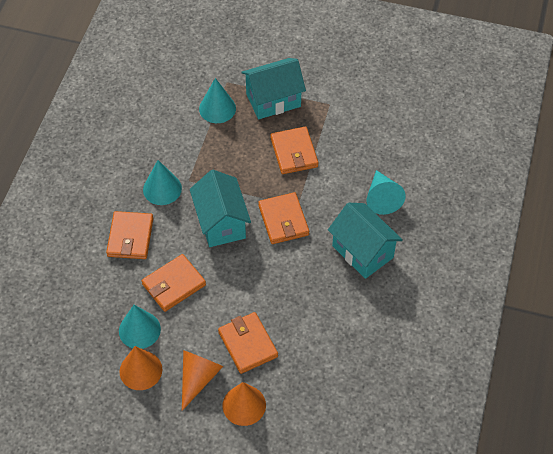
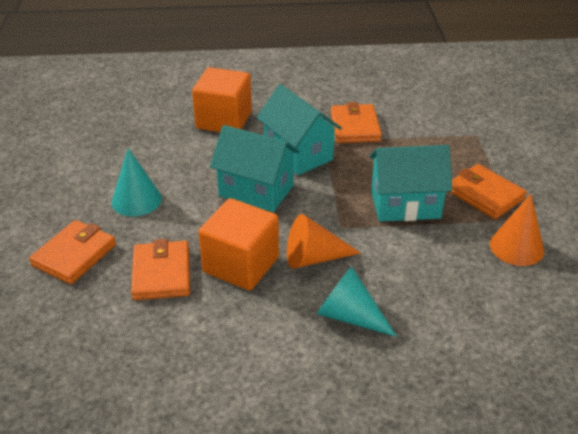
orange cone: [119,346,162,390] [182,350,223,411] [223,382,266,426] = 3 -> [287,214,361,269] [490,194,544,266] = 2
orange cube: none = 0 -> [192,67,252,132] [198,198,279,291] = 2
orange wallet: [106,211,153,259] [142,254,206,312] [218,312,278,374] [258,192,309,244] [270,127,319,174] = 5 -> [29,220,116,284] [131,239,190,300] [331,102,382,143] [448,164,527,219] = 4
turquoise cone: [119,305,161,349] [143,160,182,205] [199,78,236,123] [367,170,406,215] = 4 -> [112,148,162,217] [317,266,397,337] = 2

